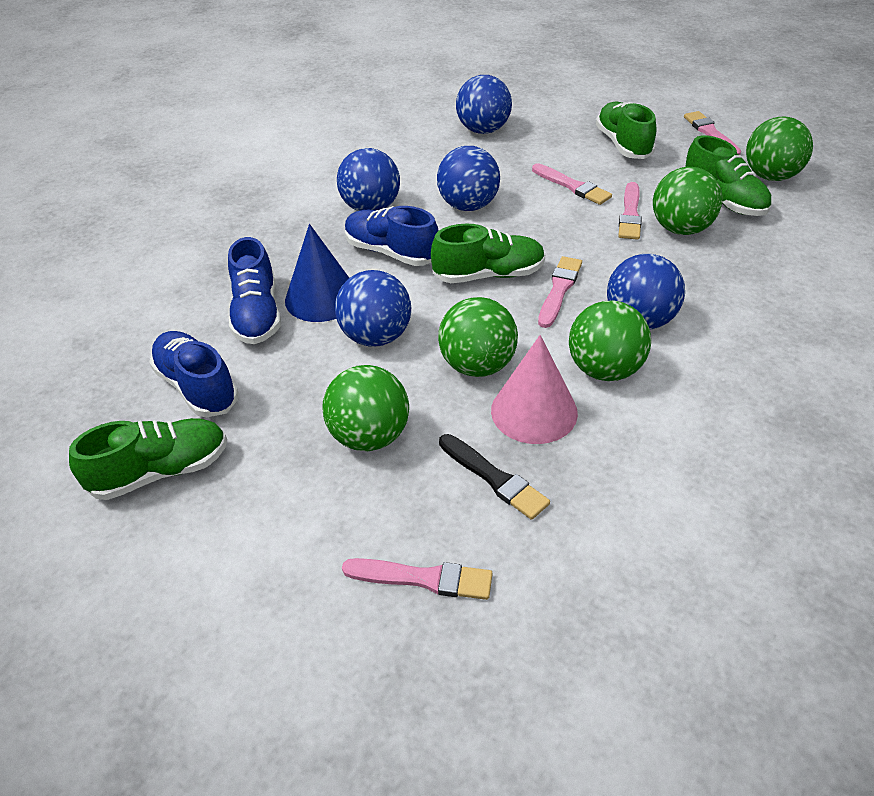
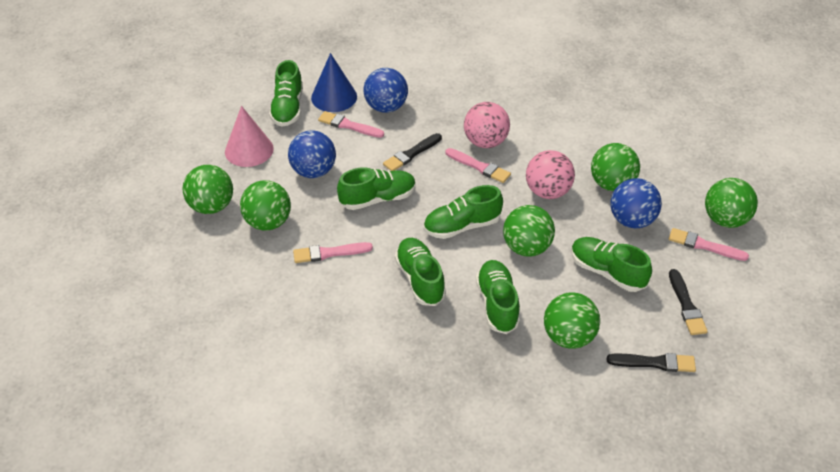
black brush: [439,434,550,520] = 1 -> [383,133,442,171] [607,353,696,372] [669,269,708,335] = 3
blue ball: [335,270,411,347] [337,148,400,211] [437,146,500,211] [456,75,512,134] [607,254,685,330] = 5 -> [288,131,336,178] [364,68,408,113] [610,178,662,228] = 3
blue shoe: [149,331,239,417] [228,237,281,344] [345,206,439,266] = 3 -> none = 0
green ball: [322,365,409,451] [438,297,518,377] [569,301,651,381] [653,167,722,235] [746,116,813,181] = 5 -> [183,165,233,214] [240,180,291,231] [503,205,555,257] [544,293,600,349] [591,143,640,191] [705,178,758,228] = 6
green shoe: [69,418,227,500] [431,224,545,283] [596,102,656,159] [685,135,772,216] = 4 -> [269,60,303,127] [337,167,416,210] [395,238,446,306] [423,185,503,239] [476,260,520,334] [571,237,652,292] = 6
pink ball: none = 0 -> [464,102,510,148] [526,150,575,199] = 2
pink brush: [342,558,493,600] [532,163,612,205] [538,256,582,328] [618,182,642,240] [684,111,741,155] = 5 -> [293,242,373,263] [318,111,384,138] [445,148,511,183] [669,228,749,261] = 4

